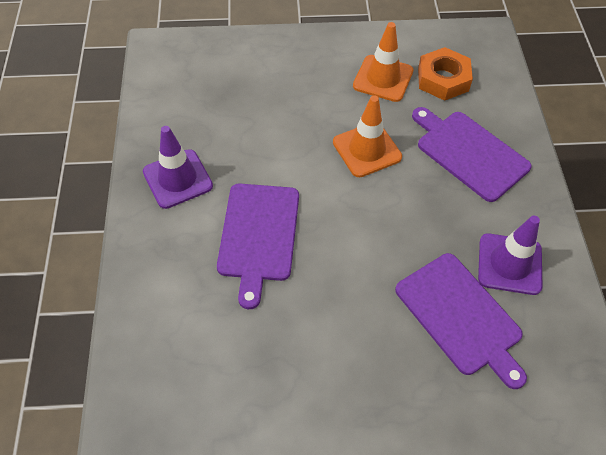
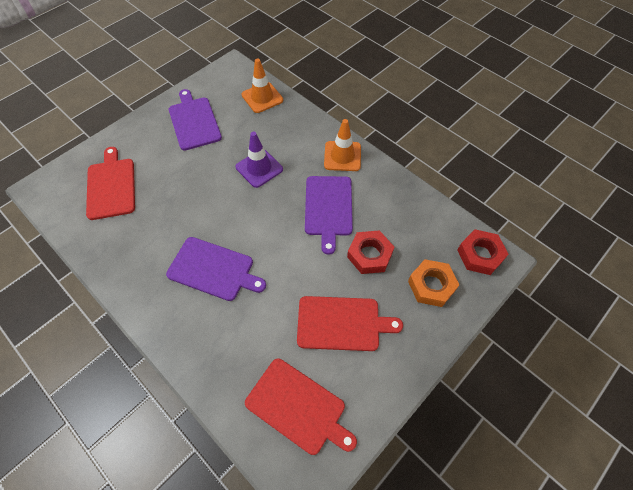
purple traffic cone: [143,126,213,209] [478,216,543,295] = 2 -> [236,132,283,188] = 1
red cutting board: none = 0 -> [86,147,135,220] [245,358,357,455] [297,296,403,351] = 3
red nut: none = 0 -> [347,230,394,274] [458,229,509,275] = 2

